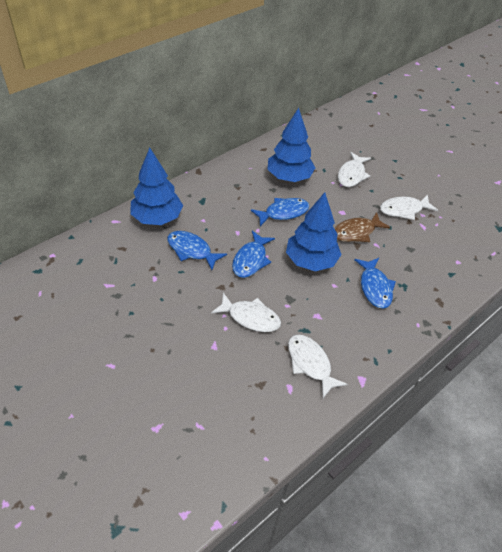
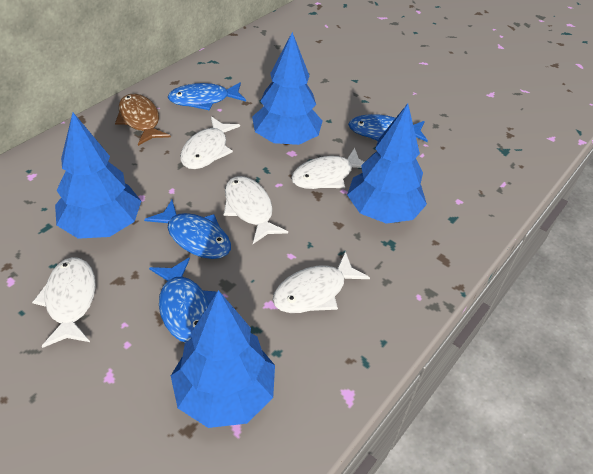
blue tree: [130,148,183,225] [268,108,315,182] [286,193,342,271] = 3 -> [55,113,141,239] [171,290,275,428] [252,32,323,145] [347,104,427,224] = 4
white fish: [211,293,281,332] [288,334,348,398] [338,152,371,187] [380,195,438,220] = 4 -> [32,257,96,348] [180,116,240,169] [223,176,288,244] [273,251,370,313] [291,148,364,189] = 5

